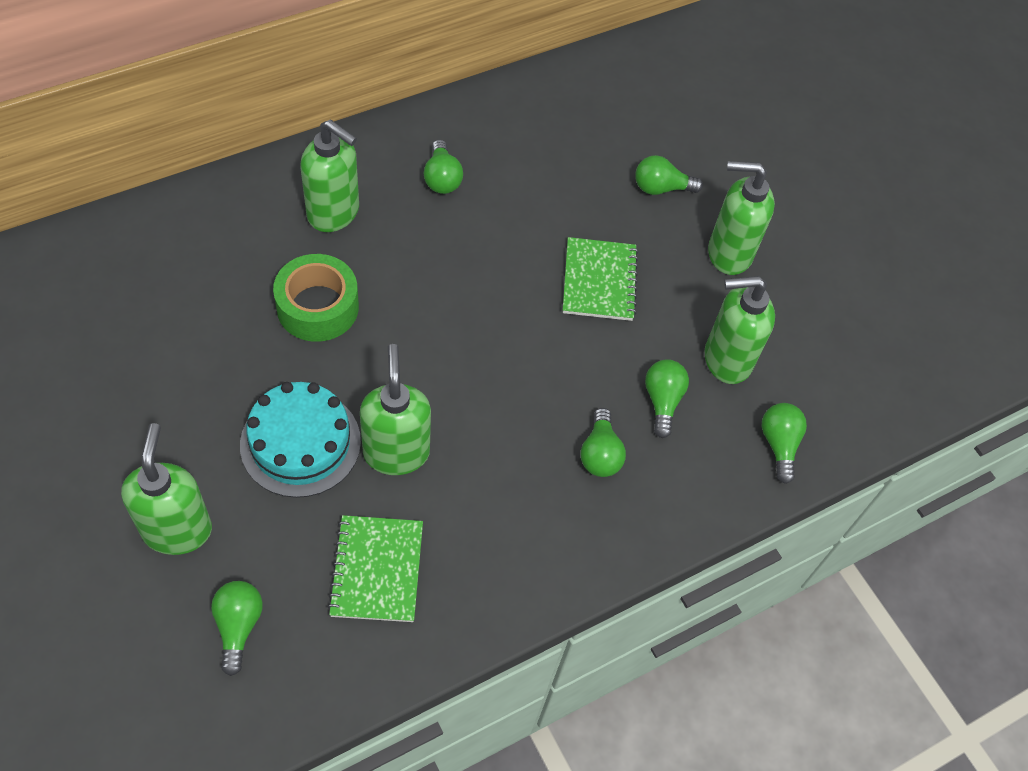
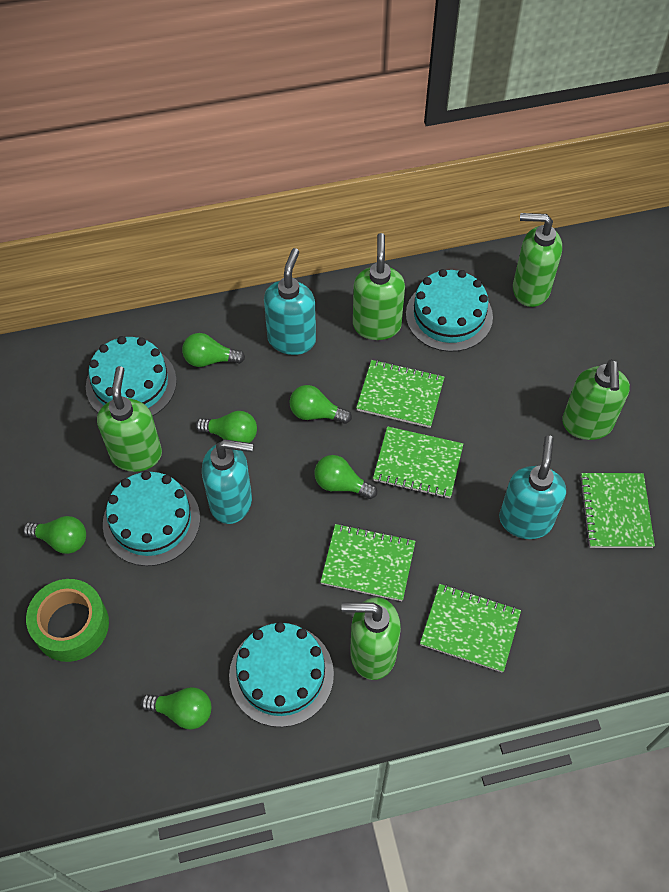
green notebook: [327,515,423,622] [563,237,638,321] = 2 -> [321,524,415,601] [356,360,444,428] [373,426,463,498] [420,584,521,673] [579,473,655,548] = 5
turquoise cake: [240,382,361,498] = 1 -> [86,336,177,416] [103,471,200,566] [229,622,334,727] [406,269,493,352] = 4
turquoise soap dispenser: none = 0 -> [202,440,253,524] [264,248,316,355] [499,435,566,539] = 3

